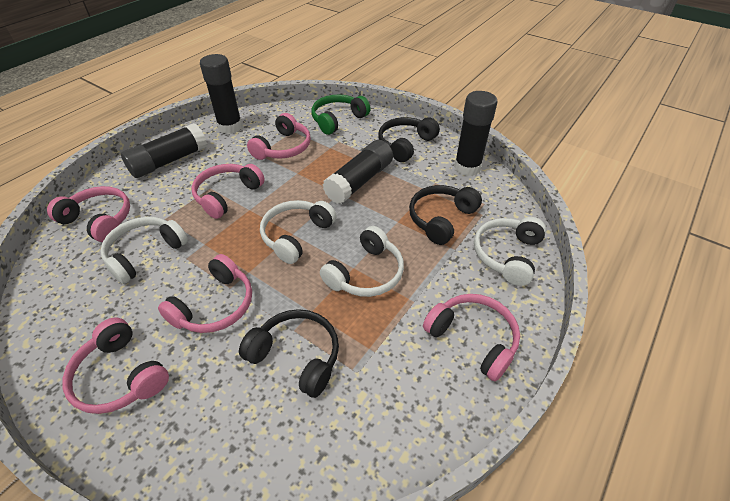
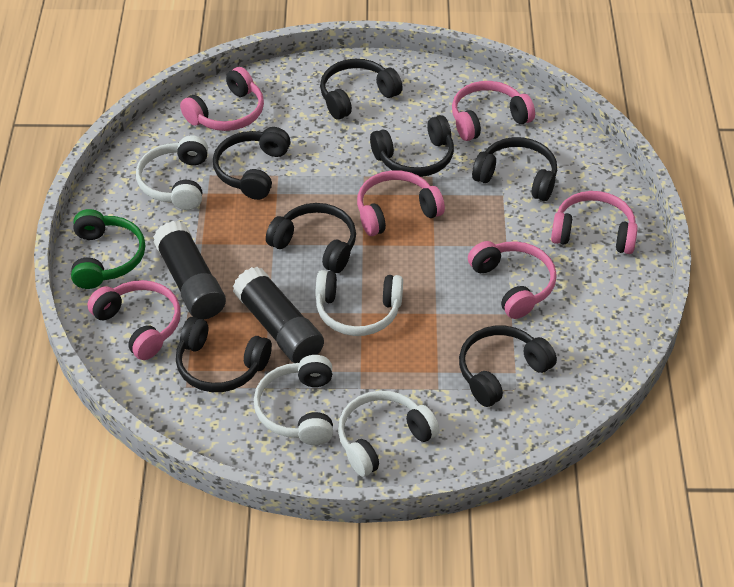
black glue stick: [121,123,207,178] [200,54,243,134] [322,140,393,204] [454,91,497,176] = 4 -> [153,221,226,319] [233,267,324,363] = 2
black headphones: [239,309,339,398] [378,117,440,162] [409,185,482,245] = 3 -> [176,316,272,392] [213,127,291,200] [266,203,356,273] [320,59,402,119] [370,115,454,177] [459,326,557,407] [472,137,557,201] = 7

